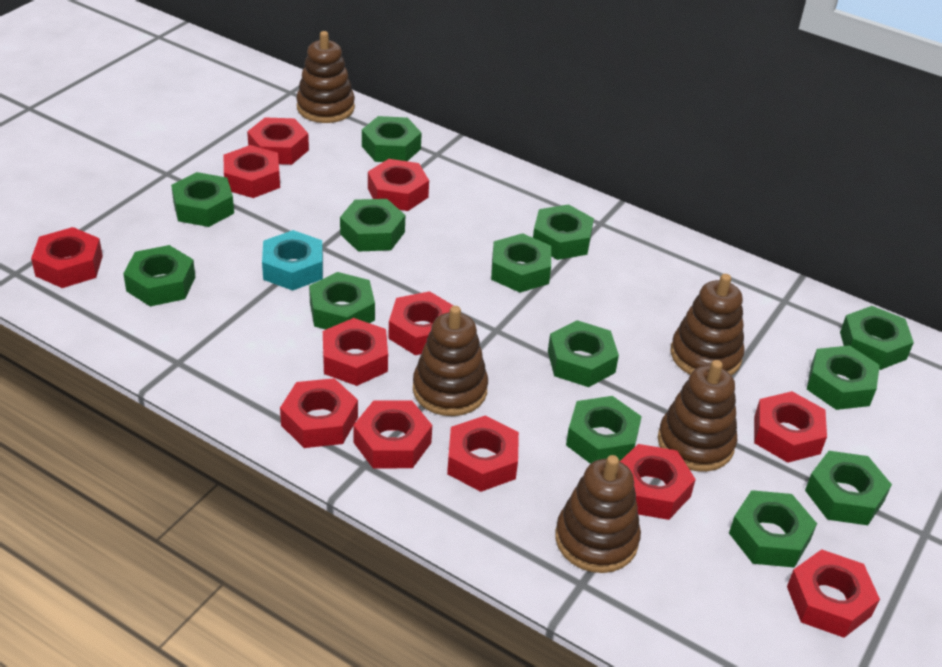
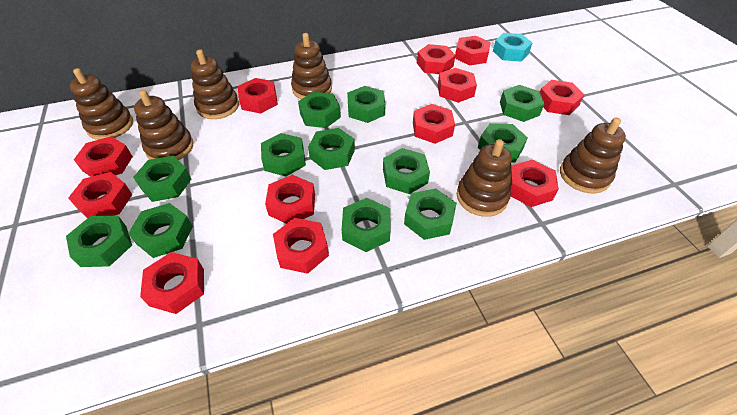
brown stacking toy: [296,31,355,123] [413,306,488,416] [555,455,641,573] [658,360,737,472] [671,274,745,375] = 5 -> [70,68,133,140] [134,90,194,160] [191,50,239,119] [291,33,332,99] [457,139,512,217] [560,118,626,193] = 6
green nut: [123,245,195,306] [171,172,234,227] [309,272,375,330] [340,199,405,252] [362,116,422,162] [491,233,551,293] [533,204,594,260] [548,320,619,387] [566,396,642,464] [729,490,817,567] [805,451,892,525] [807,345,880,410] [840,306,914,370] = 13 -> [66,216,132,267] [128,203,193,258] [133,156,191,202] [261,133,306,177] [298,92,341,128] [308,128,355,170] [342,198,391,252] [347,86,386,123] [383,148,430,194] [404,189,457,240] [478,123,528,163] [500,85,544,122] = 12

